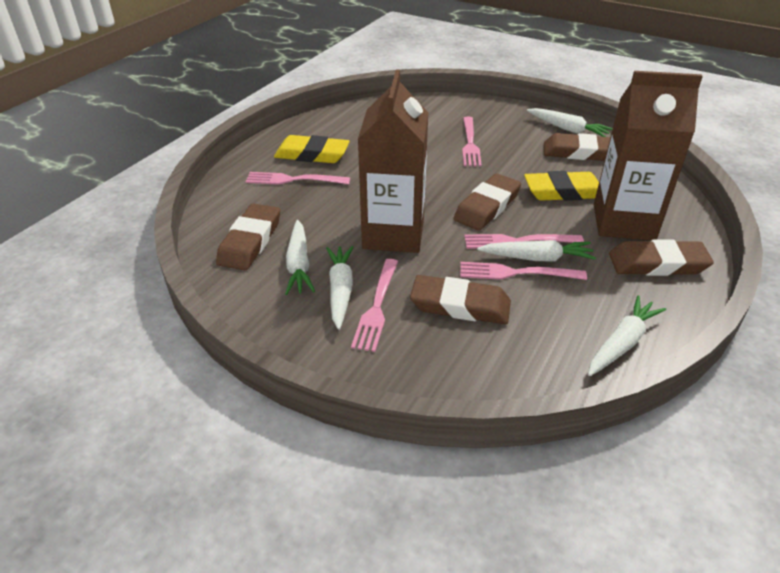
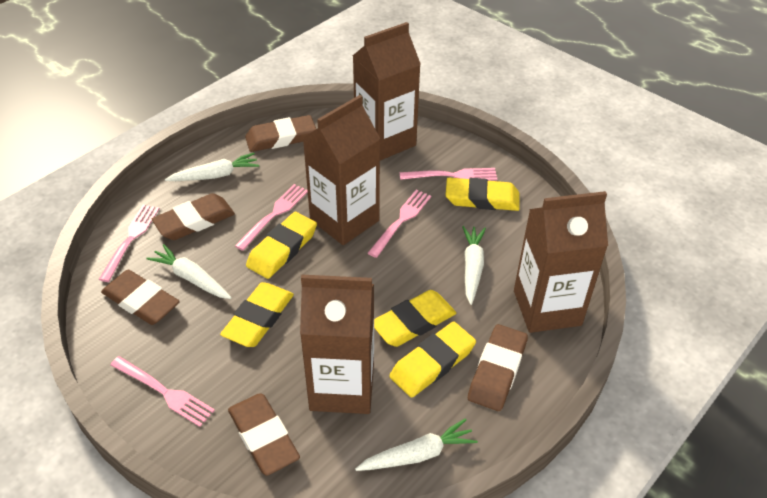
brown carton: [358,69,428,253] [594,71,703,240] = 2 -> [300,274,374,414] [303,95,380,245] [353,22,421,161] [514,191,608,333] = 4
white carrot: [285,220,315,295] [326,246,353,330] [477,240,596,261] [527,108,613,137] [588,295,666,376] = 5 -> [146,244,232,299] [165,153,259,181] [355,418,478,471] [462,226,486,305] = 4
yellow eraser: [274,135,350,163] [524,171,599,201] = 2 -> [220,282,294,347] [246,212,317,279] [374,290,456,347] [389,322,476,398] [446,178,520,211] = 5

